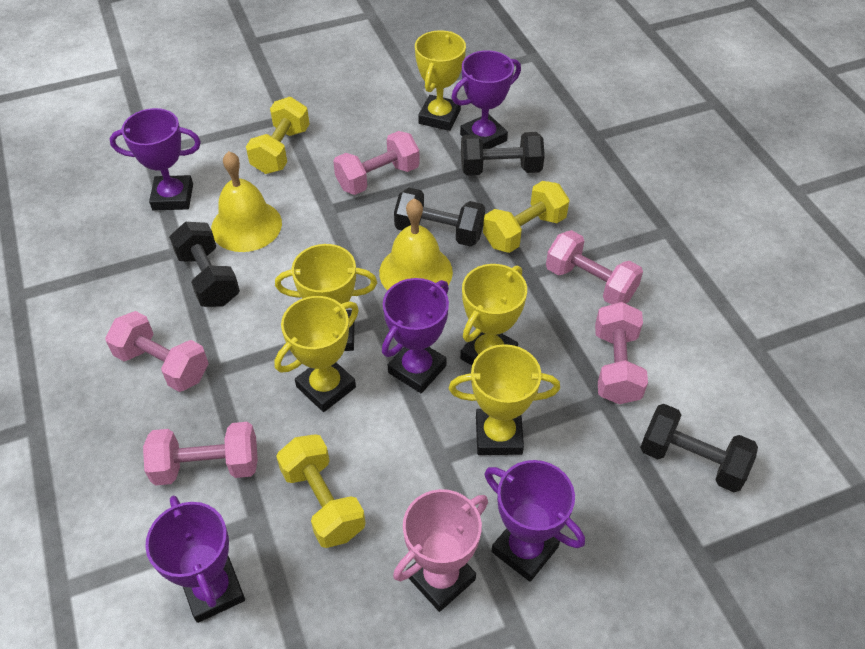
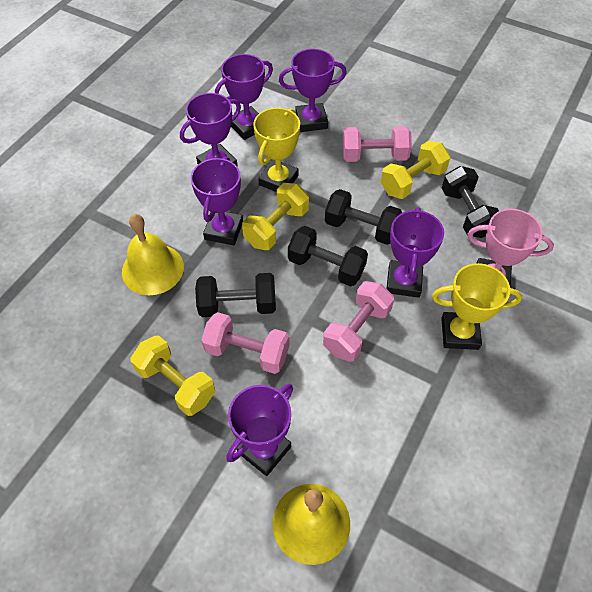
pink dumbbell: [105,311,209,392] [143,422,258,486] [333,131,420,195] [546,230,643,305] [595,302,648,404] = 5 -> [201,312,290,374] [323,281,394,362] [342,126,412,162] = 3
purple trophy: [110,108,201,211] [145,496,245,623] [382,278,449,393] [452,50,521,149] [485,460,585,582] = 5 -> [180,93,241,167] [191,156,243,245] [215,54,273,140] [226,384,293,476] [279,49,347,132] [386,207,444,298] = 6
yellow trophy: [275,244,377,351] [275,296,359,412] [415,30,466,131] [449,344,560,455] [460,264,527,365] = 5 -> [253,108,300,192] [432,263,522,350] = 2

